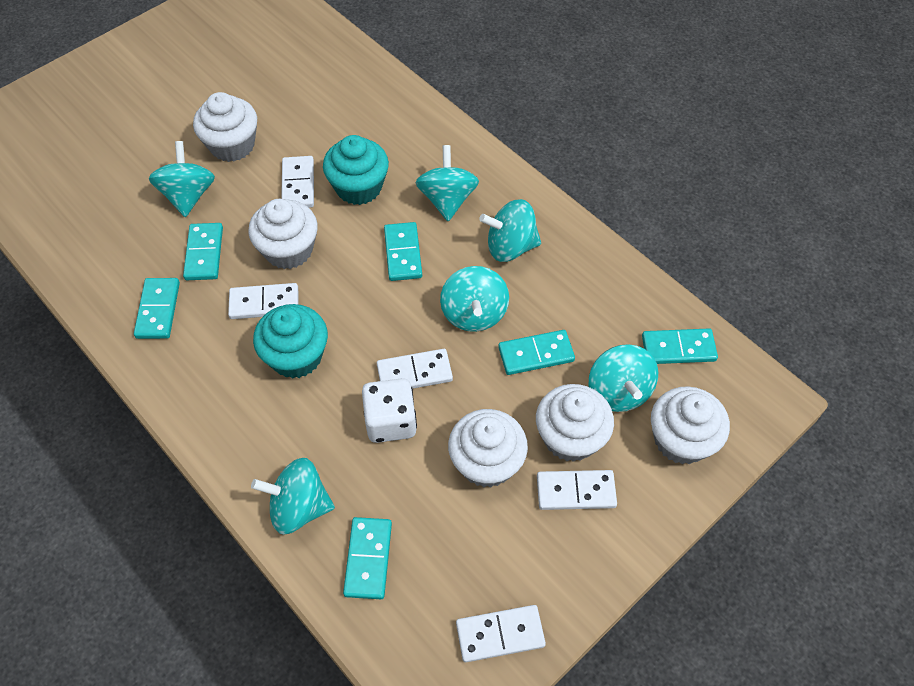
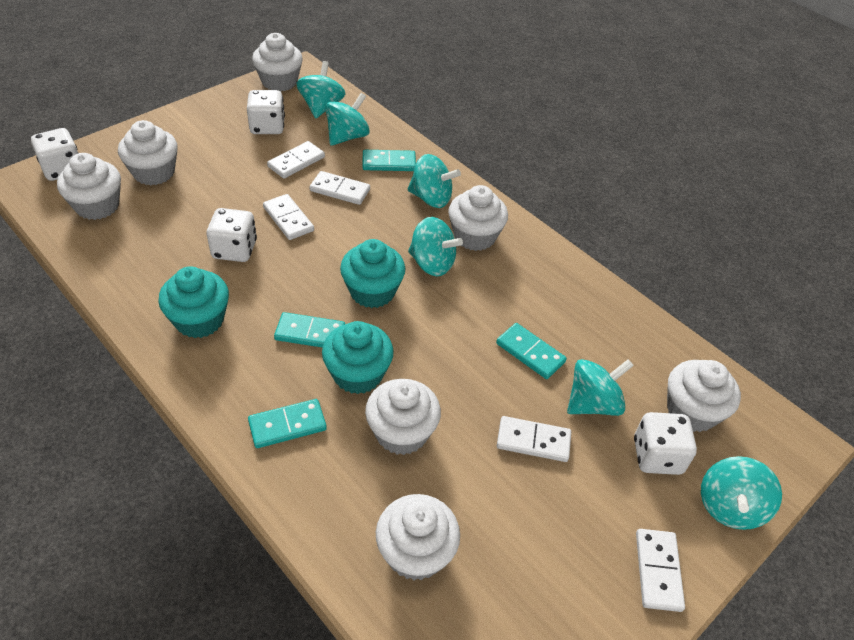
turquoise cupcake: [253,304,328,379] [323,135,389,205] = 2 -> [158,266,229,338] [322,321,394,394] [340,239,405,308] = 3
turquoise domino: [134,278,180,339] [183,223,223,280] [343,517,392,599] [384,222,422,281] [498,330,575,375] [642,328,718,364] = 6 -> [248,399,327,448] [274,312,345,348] [362,150,416,171] [496,323,567,379] = 4
white cupcake: [193,92,257,162] [248,199,318,269] [448,409,528,488] [536,384,614,462] [651,386,730,464] = 5 -> [57,153,121,220] [118,120,178,185] [252,33,303,92] [365,379,441,455] [376,494,460,581] [448,185,508,251] [667,360,741,432] = 7
white dice: [362,378,417,443] = 1 -> [31,128,78,181] [207,208,257,262] [247,90,285,134] [634,412,697,475] = 4

